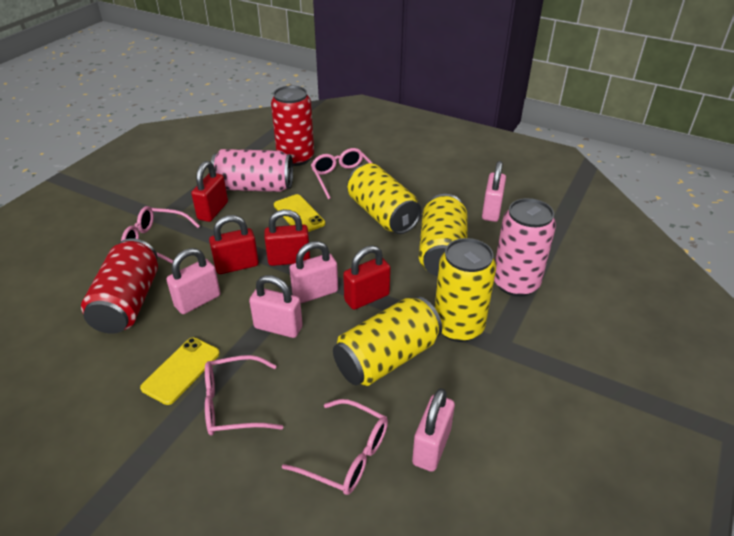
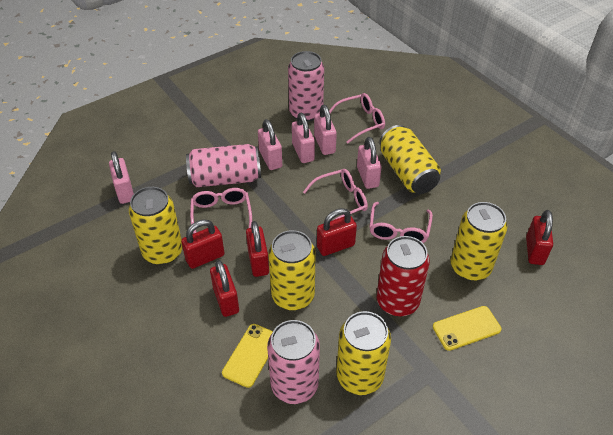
pink can: [211,149,293,192] [494,198,556,297] = 2 -> [186,144,261,187] [267,320,320,404] [288,51,324,122] = 3
red can: [81,238,158,334] [271,85,314,166] = 2 -> [377,236,430,316] = 1
red padlock: [191,161,228,222] [209,215,259,274] [264,209,310,266] [343,245,391,310] = 4 -> [181,220,224,269] [210,260,239,317] [246,221,269,277] [317,208,357,256] [526,210,553,265] = 5
yellow can: [333,297,442,386] [348,163,422,234] [419,194,467,276] [435,238,496,342] = 4 -> [129,187,183,265] [268,230,315,310] [336,311,391,395] [379,125,441,194] [451,202,507,281] = 5

